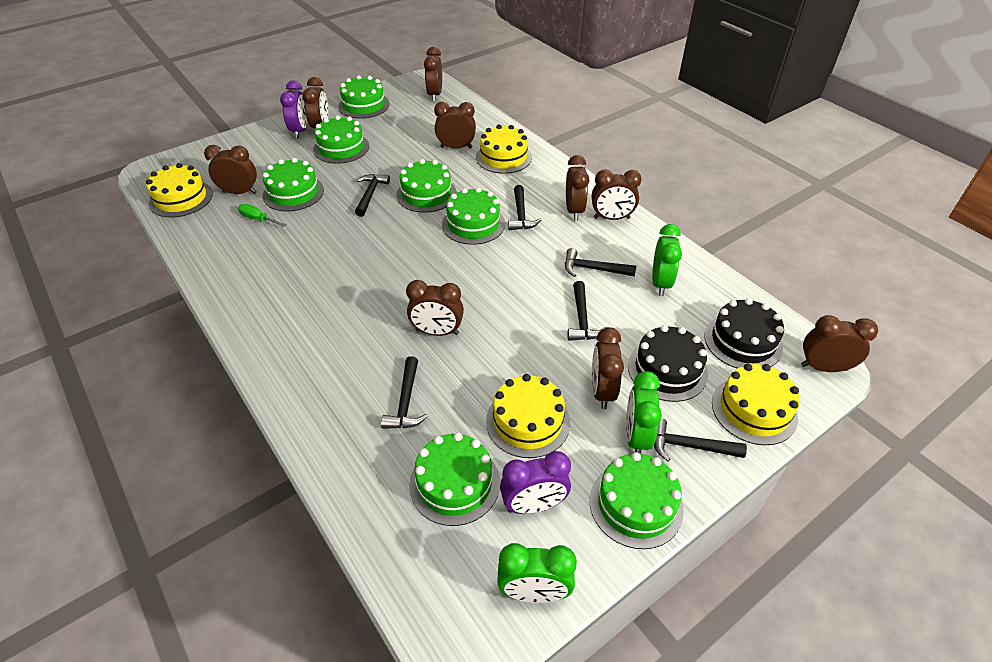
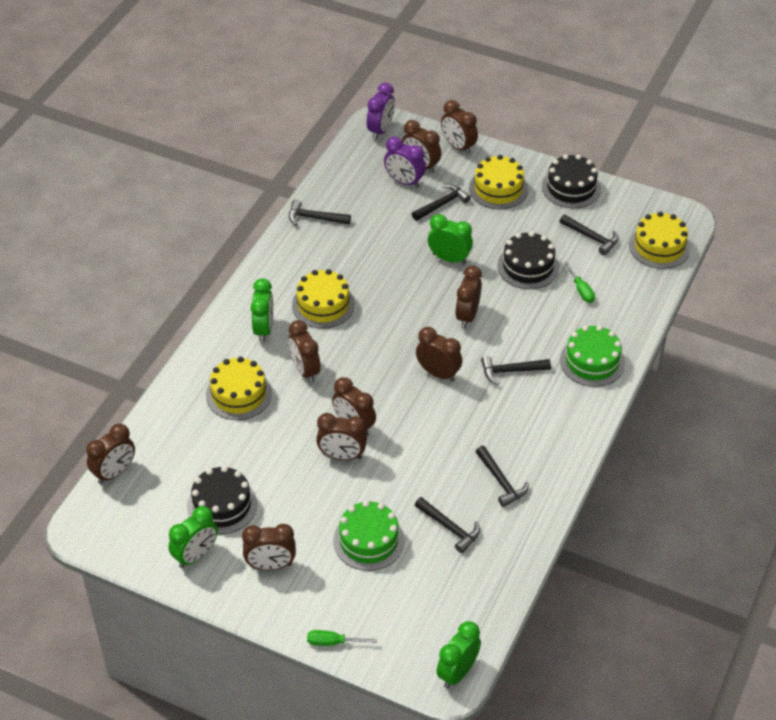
black cake: [628,325,708,402] [704,298,784,369] = 2 -> [187,466,257,534] [497,231,559,289] [542,154,601,208] = 3
green cake: [263,158,324,211] [313,115,369,164] [338,75,390,119] [396,159,457,213] [409,432,500,526] [442,187,505,245] [590,452,684,549] = 7 -> [333,500,404,571] [560,325,625,387] = 2
green clock: [497,543,577,603] [626,371,662,454] [652,224,682,296] = 3 -> [168,506,218,568] [250,278,273,342] [428,214,473,264] [436,621,481,688] = 4
green screwdriver: [238,204,286,227] = 1 -> [307,630,377,646] [564,261,595,303] = 2

